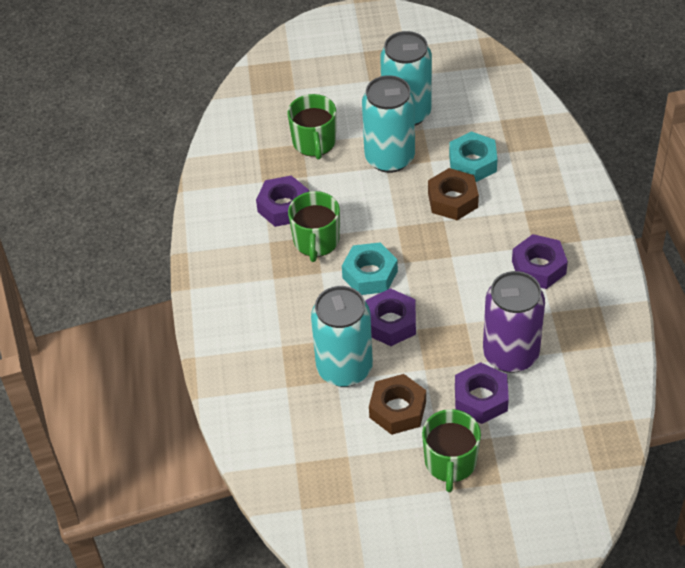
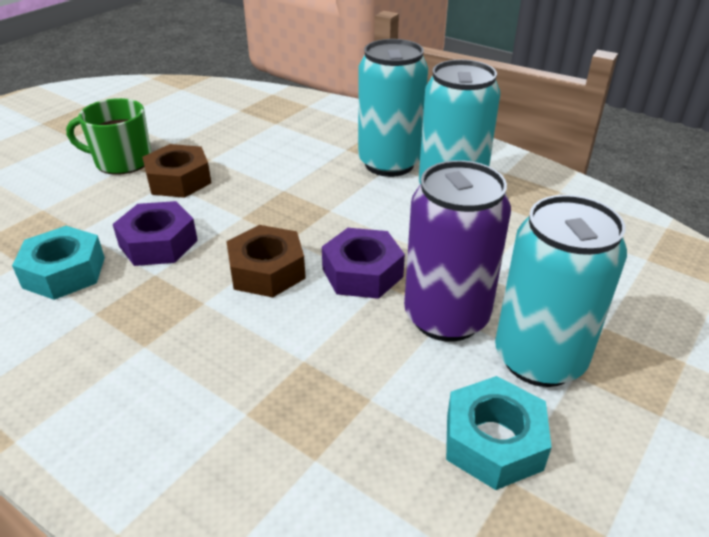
green mug: [287,94,336,160] [288,191,340,262] [422,409,481,492] = 3 -> [66,98,151,175] = 1
purple nut: [256,175,309,227] [366,288,416,346] [455,362,509,424] [512,234,568,289] = 4 -> [113,201,198,266] [322,228,405,299] = 2

